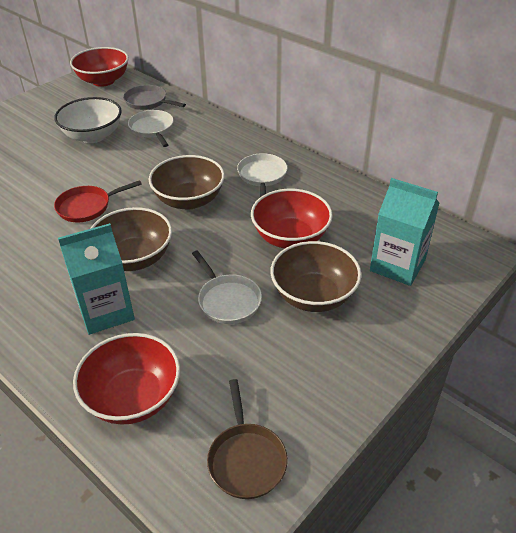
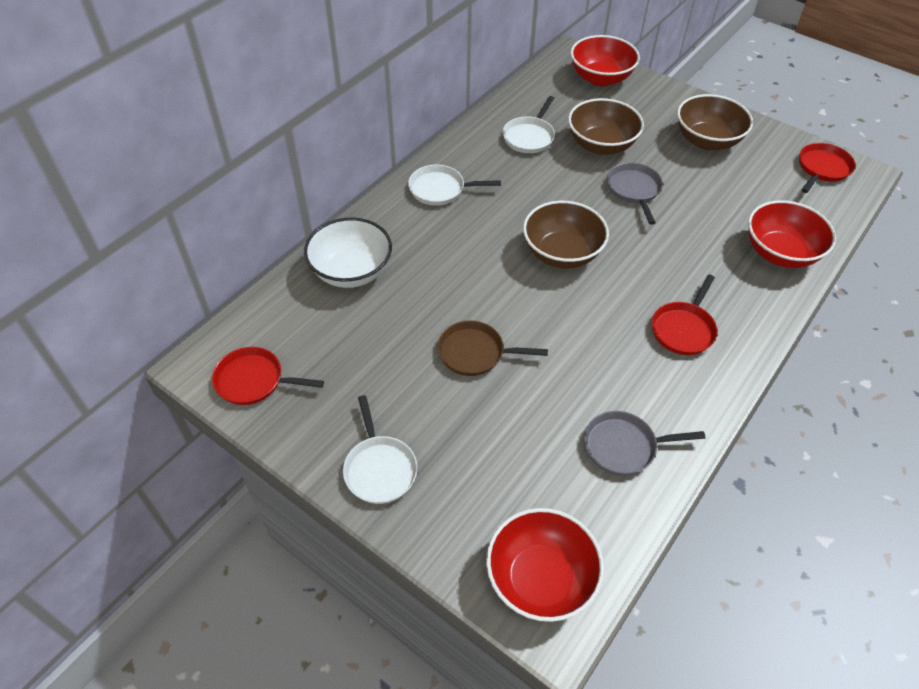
grey pan: [123,85,186,110] = 1 -> [584,411,706,475] [607,163,663,225] = 2
red pan: [54,180,142,222] = 1 -> [212,347,324,405] [652,274,718,355] [799,143,855,193] = 3
turquoise carton: [58,223,135,335] [370,178,439,286] = 2 -> none = 0

